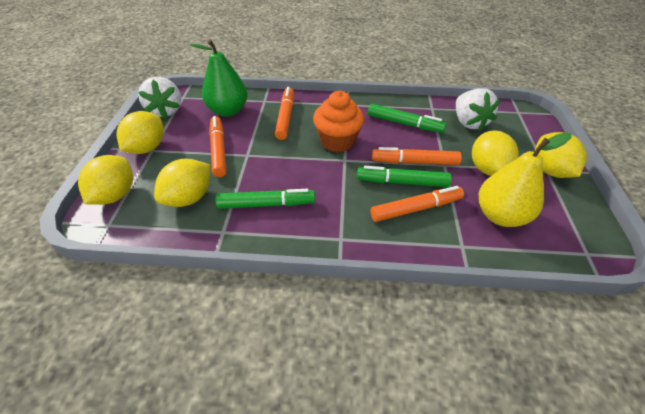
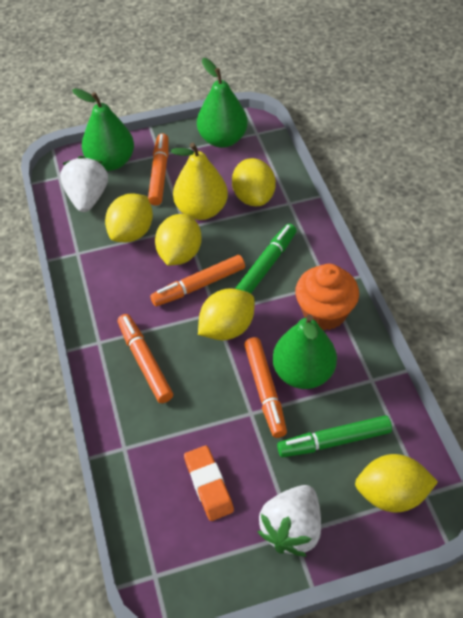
green marker: [216,189,315,209] [357,166,452,187] [368,104,446,133] = 3 -> [235,224,297,293] [277,415,392,457] = 2
green pear: [190,39,248,117] = 1 -> [72,88,134,171] [197,58,248,148] [273,314,337,389] = 3
orange eraser: none = 0 -> [184,445,234,521] = 1

